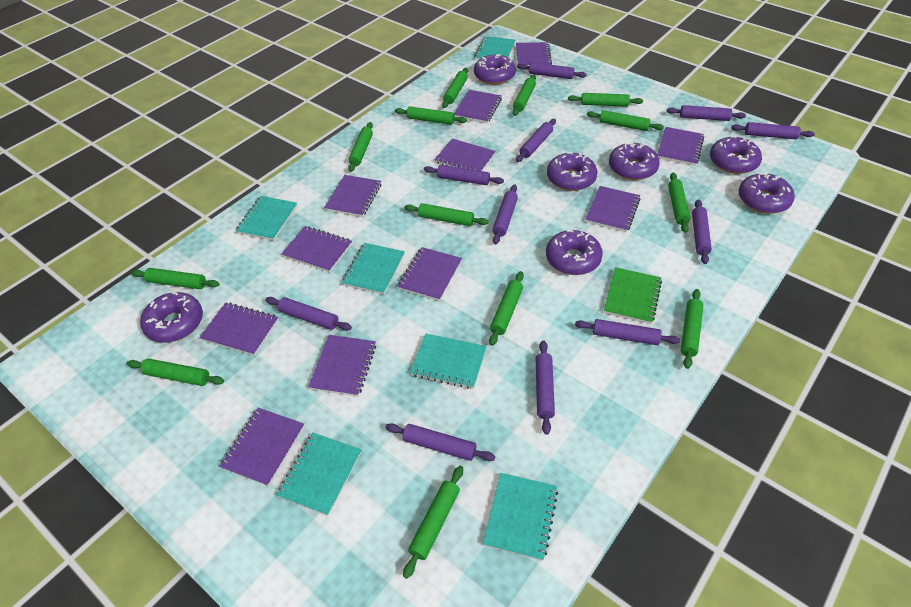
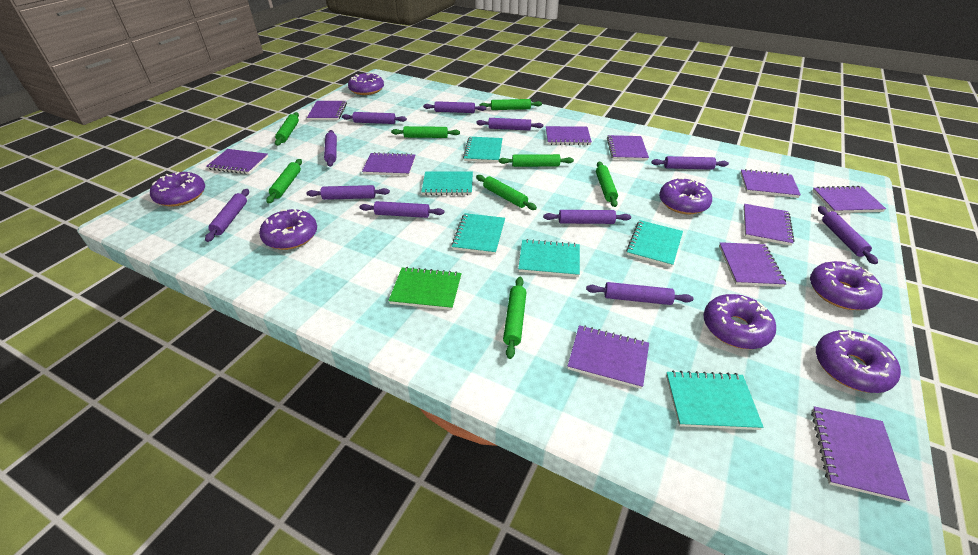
green rolling pin: [127,358,224,386] [131,268,219,289] [348,122,373,172] [395,106,467,125] [403,466,463,579] [404,203,489,226] [442,68,468,108] [489,271,524,346] [513,74,536,116] [568,93,643,107] [587,110,664,131] [668,173,690,233] [681,289,703,369] = 13 -> [266,159,302,203] [275,112,299,146] [391,126,460,138] [476,175,537,210] [480,99,542,110] [499,154,574,167] [503,277,526,359] [596,162,618,207] = 8

